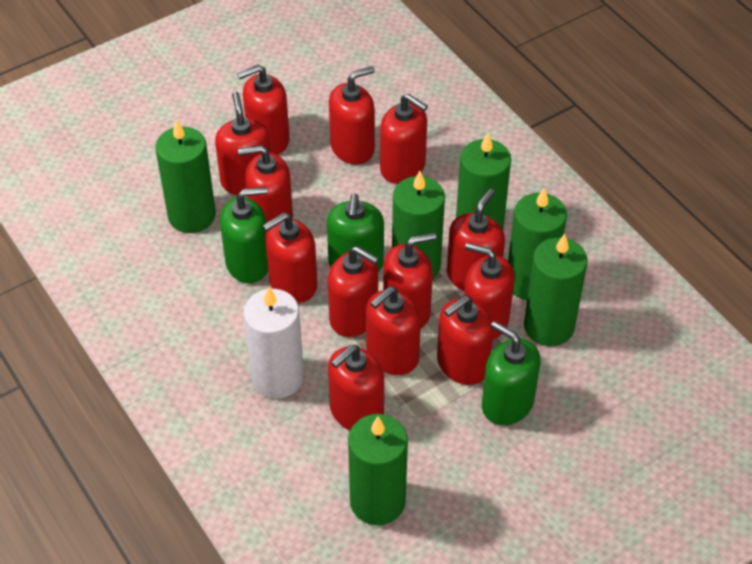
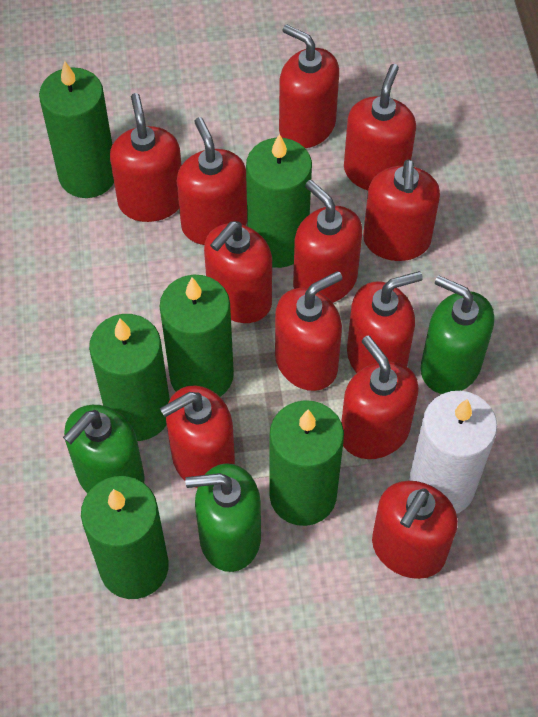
red soap dispenser: [215,92,271,195] [237,65,290,155] [238,145,293,222] [263,212,317,303] [328,246,379,337] [328,345,384,431] [329,66,375,165] [366,286,421,375] [380,94,428,184] [383,232,436,329] [437,295,494,385] [447,189,505,291] [464,243,515,340] = 13 -> [110,93,181,222] [160,385,235,488] [177,117,247,245] [204,221,272,323] [275,271,342,391] [279,24,339,148] [293,180,362,303] [341,335,419,459] [344,64,416,190] [347,271,423,373] [363,159,440,261] [372,481,458,579] = 12

